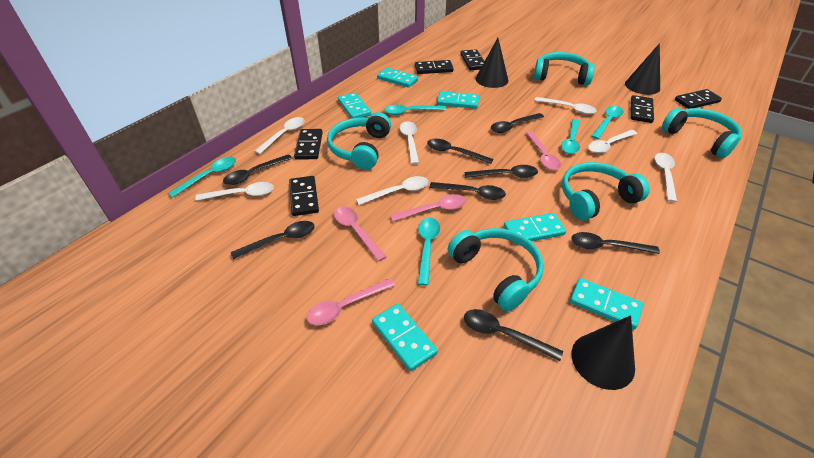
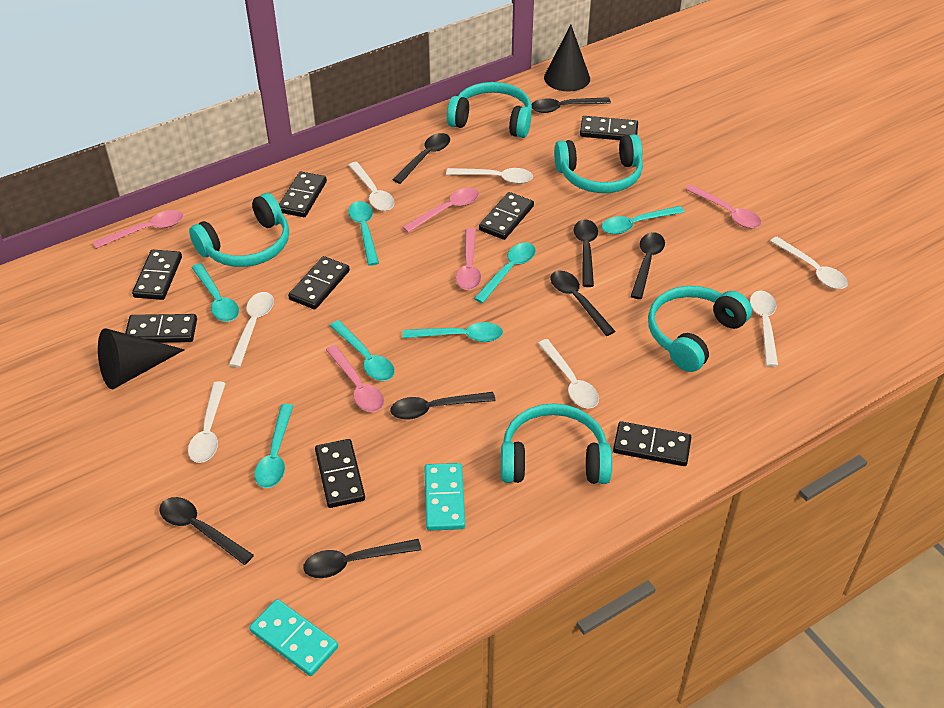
black cone: [476,38,508,88] [571,315,635,390] [625,43,660,95] = 3 -> [98,328,185,389] [544,25,590,91] = 2
black domino: [289,176,319,216] [294,129,323,160] [415,60,454,74] [460,49,485,70] [630,95,654,123] [675,89,722,109] = 6 -> [125,314,197,343] [132,250,182,300] [279,172,327,217] [288,256,350,309] [315,439,365,508] [479,192,534,240] [580,116,638,140] [613,421,691,466] = 8
pink spoon: [307,278,395,325] [334,206,386,262] [390,194,466,222] [526,131,561,170] = 4 -> [93,210,183,249] [326,345,384,412] [403,188,479,233] [456,228,481,290] [685,184,761,228] = 5
turquoise domino: [338,92,371,118] [372,304,438,371] [377,67,418,88] [437,91,479,109] [504,213,566,244] [570,278,643,329] = 6 -> [249,599,338,676] [424,463,465,531] = 2
turquoise spoon: [168,157,236,198] [384,105,446,115] [418,218,440,286] [561,119,580,154] [591,106,624,139] = 5 -> [191,263,239,322] [254,404,293,488] [330,320,395,381] [348,201,379,266] [403,322,503,342] [474,242,536,303] [602,206,684,234] = 7

